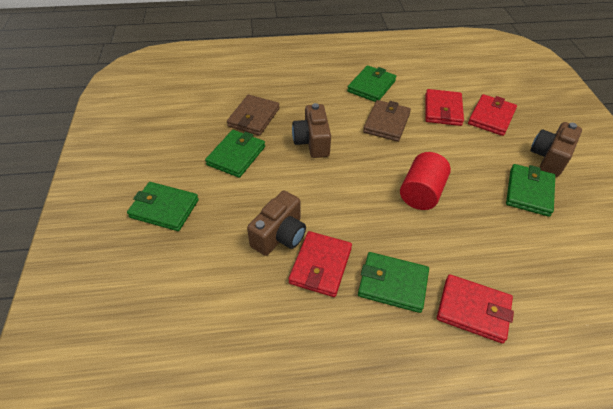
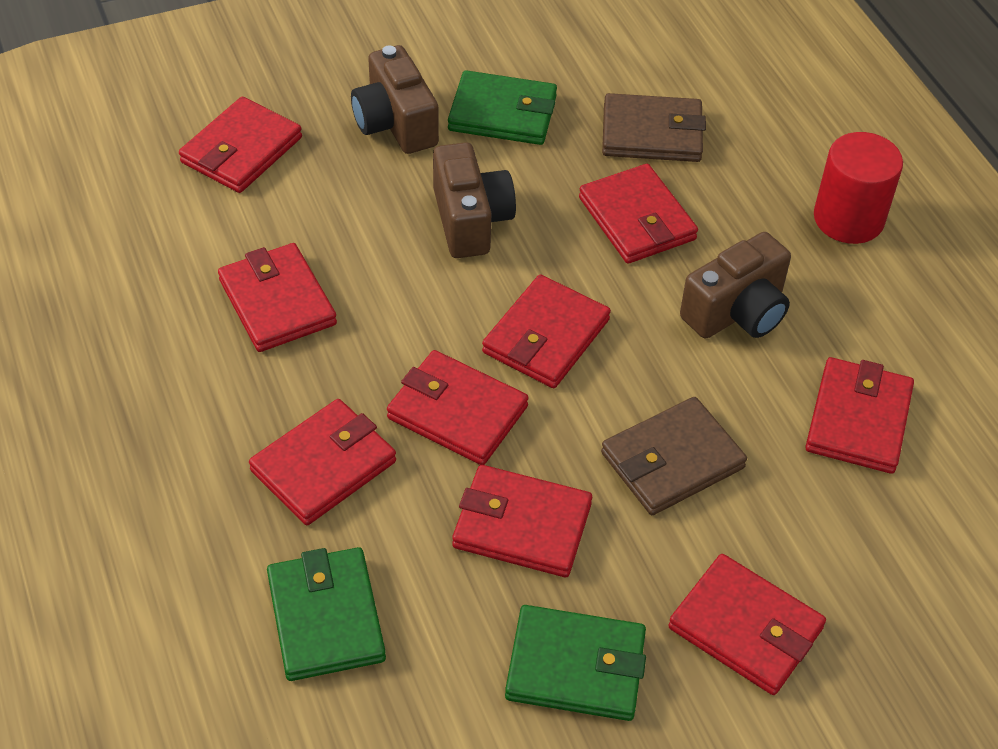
green wallet: [127,182,199,231] [205,130,265,178] [347,65,396,102] [358,252,429,313] [506,164,555,217] = 5 -> [267,547,386,681] [448,70,557,145] [505,605,646,721] = 3
red wallet: [289,231,352,297] [426,89,464,126] [437,274,514,343] [468,94,517,136] = 4 -> [179,97,302,193] [218,243,337,352] [249,399,396,525] [387,350,529,465] [452,465,592,577] [482,274,611,388] [579,164,698,264] [668,554,826,695] [805,357,914,474] = 9

